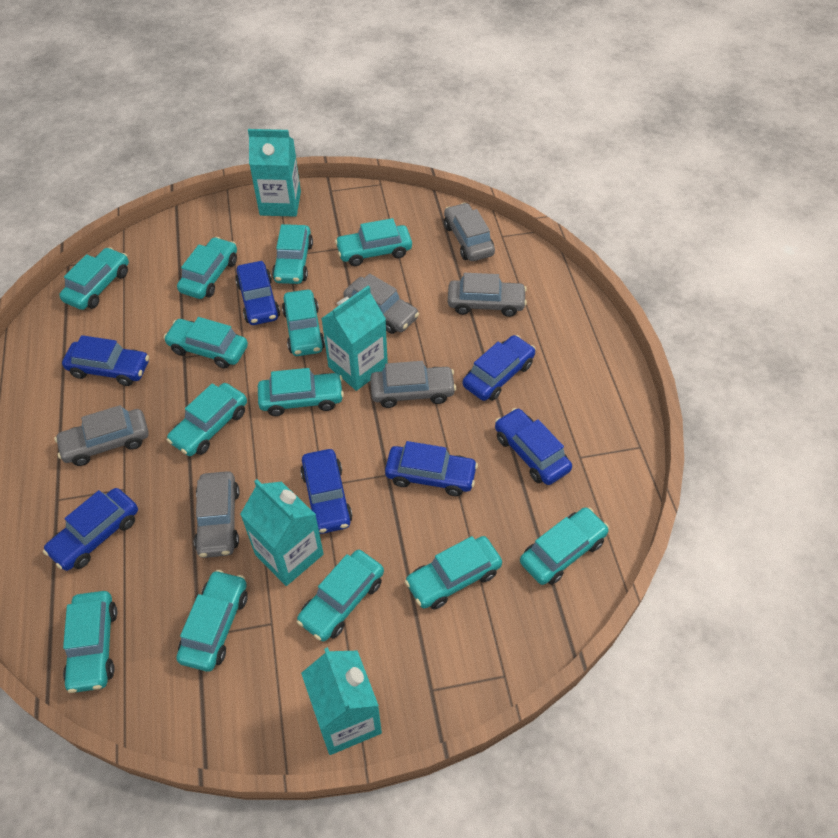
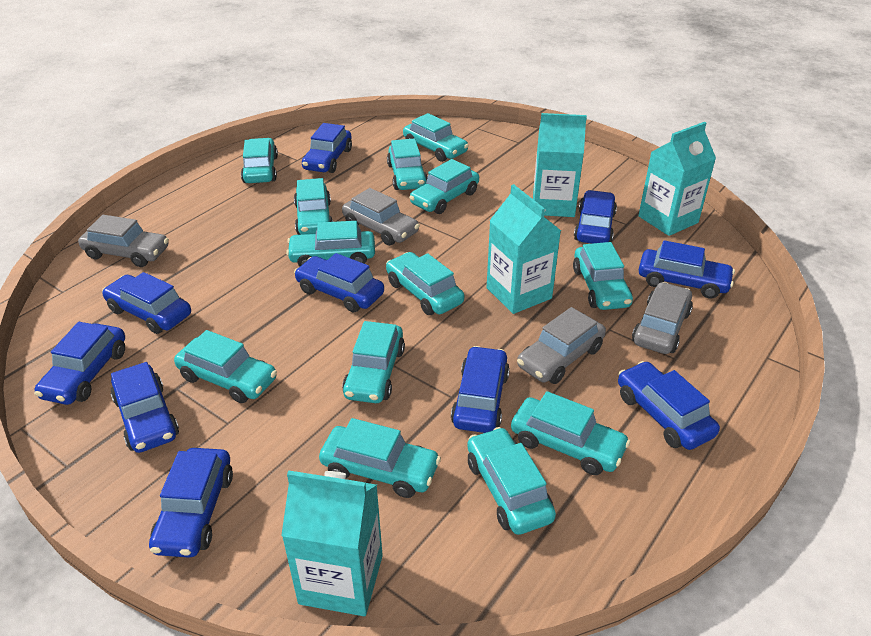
blue car: [43,488,138,571] [62,335,149,386] [235,261,280,325] [300,449,353,534] [385,441,478,496] [463,335,536,401] [495,408,572,485] = 7 -> [34,322,125,405] [102,272,191,334] [110,362,179,453] [149,448,233,558] [294,253,384,313] [302,123,352,173] [451,346,510,433] [574,190,617,244] [618,361,720,450] [639,240,735,299] = 10
grey car: [55,405,149,466] [194,471,240,558] [343,273,419,334] [370,361,456,408] [444,203,495,261] [448,273,527,317] = 6 -> [78,215,169,267] [342,188,420,246] [517,307,606,384] [632,282,693,354] = 4

